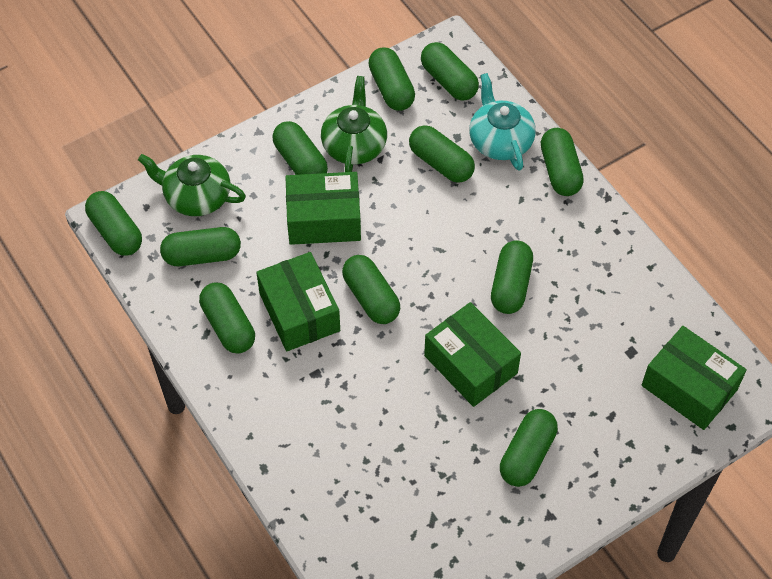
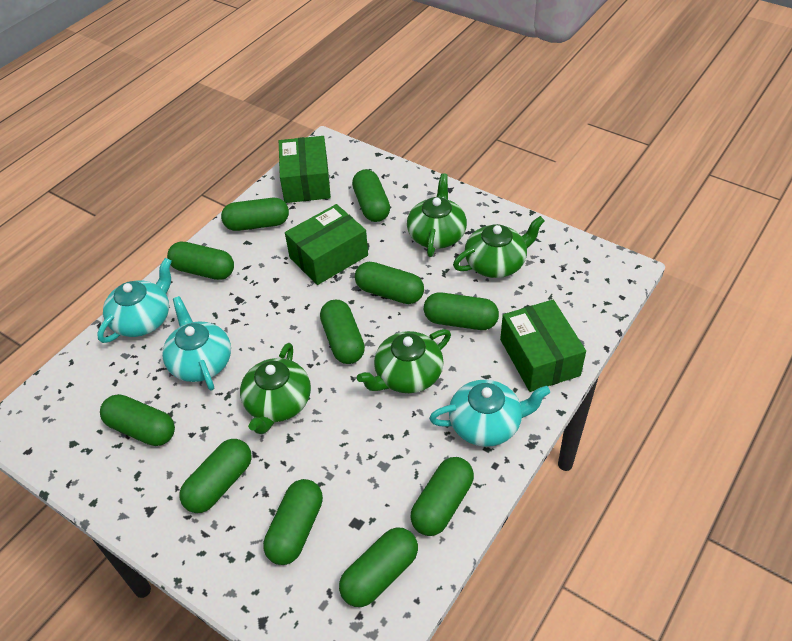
green box: [256,252,340,351] [286,172,361,245] [424,302,521,407] [641,326,747,430] = 4 -> [279,136,331,203] [285,204,368,285] [500,300,586,392] = 3
green teapot: [138,154,246,216] [321,76,387,172] = 2 -> [240,343,311,434] [357,329,451,393] [407,173,467,257] [453,216,545,278] = 4
turquoise teapot: [469,73,536,171] = 1 -> [97,258,172,343] [162,296,231,391] [429,380,550,447] = 3

